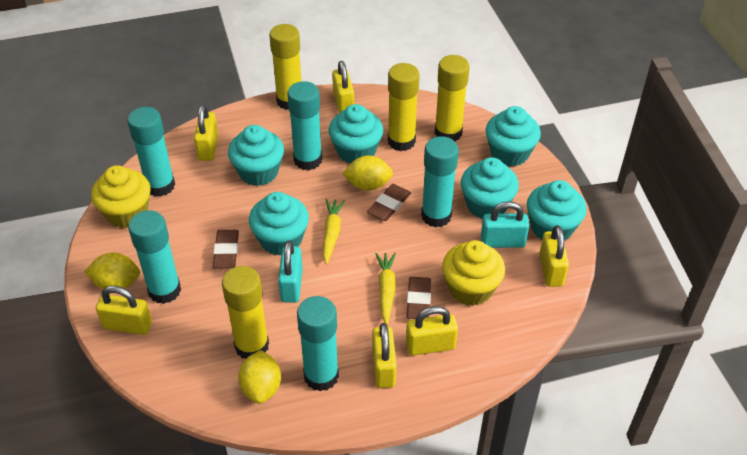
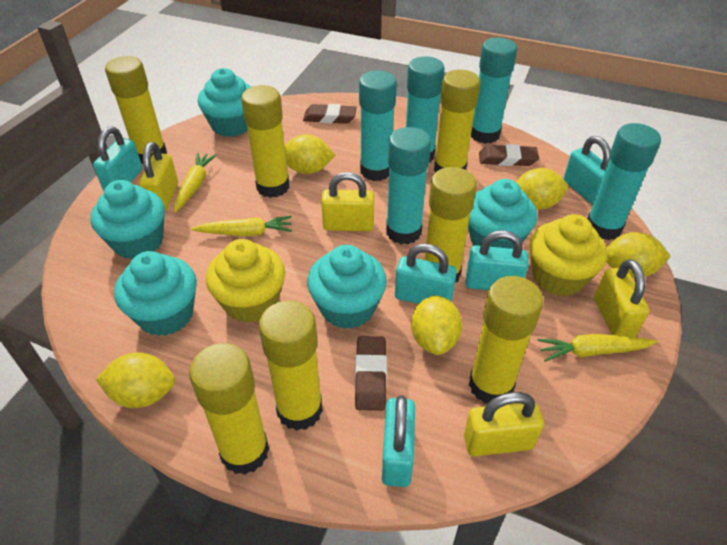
turquoise cupcake: [228,125,284,186] [249,192,309,256] [329,104,383,164] [461,157,519,219] [486,106,541,167] [527,180,587,241] = 6 -> [91,180,165,259] [114,251,197,336] [198,68,251,137] [307,245,387,329] [468,179,537,249] = 5
turquoise padlock: [278,241,303,303] [481,201,529,248] = 2 -> [93,126,142,191] [382,395,415,487] [395,244,457,304] [466,230,529,290] [564,136,611,205] = 5
yellow carrot: [323,199,345,265] [376,253,396,325] = 2 -> [174,153,217,213] [191,216,292,236] [537,334,657,362] = 3
yellow glue stick: [222,266,269,359] [269,24,301,110] [388,63,419,151] [435,55,469,142] = 4 -> [105,56,167,164] [189,343,269,475] [241,85,289,198] [259,300,323,431] [424,167,477,283] [434,70,480,172] [469,276,543,403] = 7
yellow lemon: [84,252,140,289] [238,350,281,404] [342,155,393,191] = 3 -> [96,352,175,408] [284,134,335,174] [411,295,462,355] [516,168,568,209] [606,232,671,278] = 5
yellow padlock: [96,286,152,335] [194,104,219,161] [332,61,354,114] [372,323,397,388] [406,306,458,356] [539,225,569,287] = 6 -> [139,142,178,211] [321,172,374,231] [464,392,544,456] [594,259,649,337] = 4

